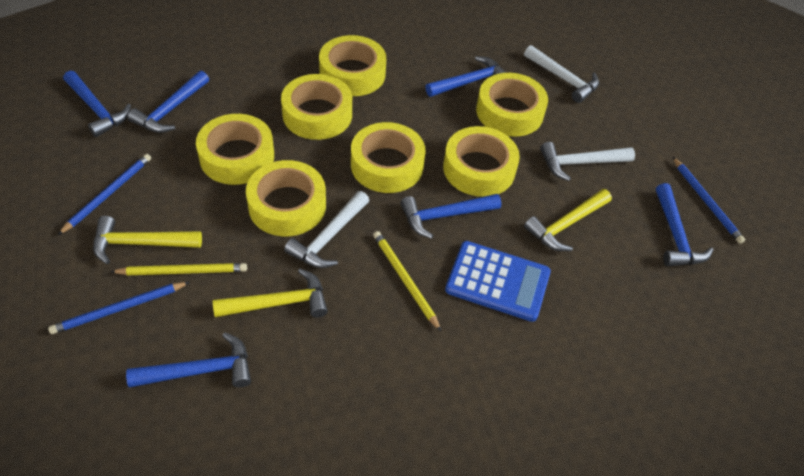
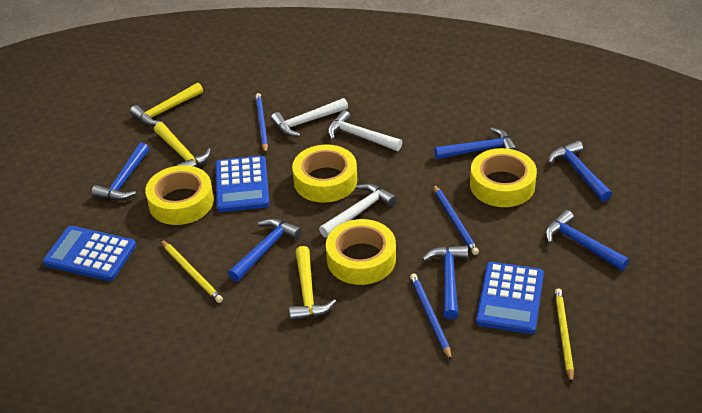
blue calculator: [445,241,551,322] = 1 -> [43,226,136,281] [215,156,269,212] [476,262,544,334] = 3
yellow tape: [196,114,274,185] [246,160,326,236] [281,74,352,140] [319,35,386,96] [351,122,426,193] [443,126,520,197] [476,73,548,137] = 7 -> [145,165,214,225] [292,145,357,203] [326,219,396,285] [470,148,537,207] = 4

